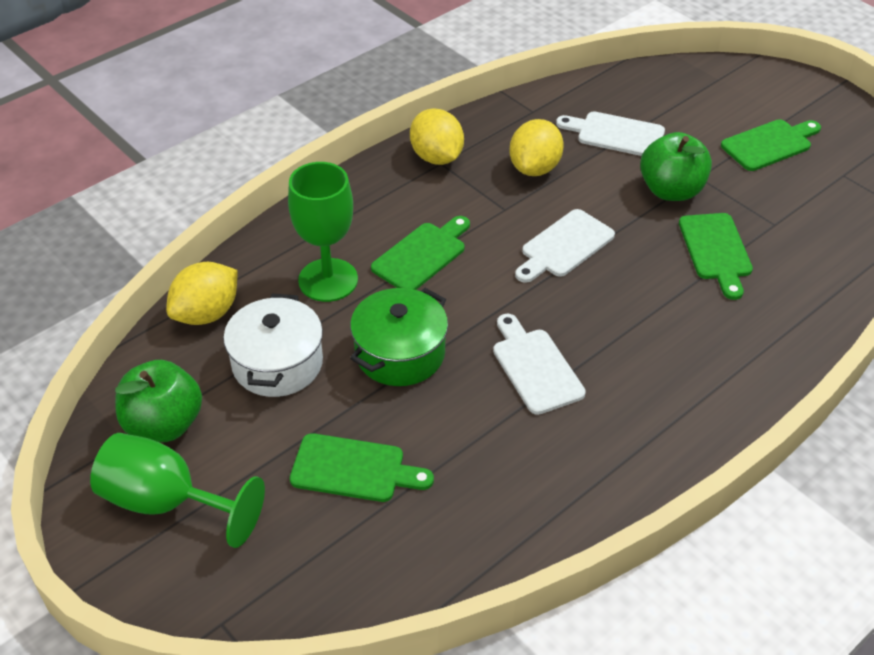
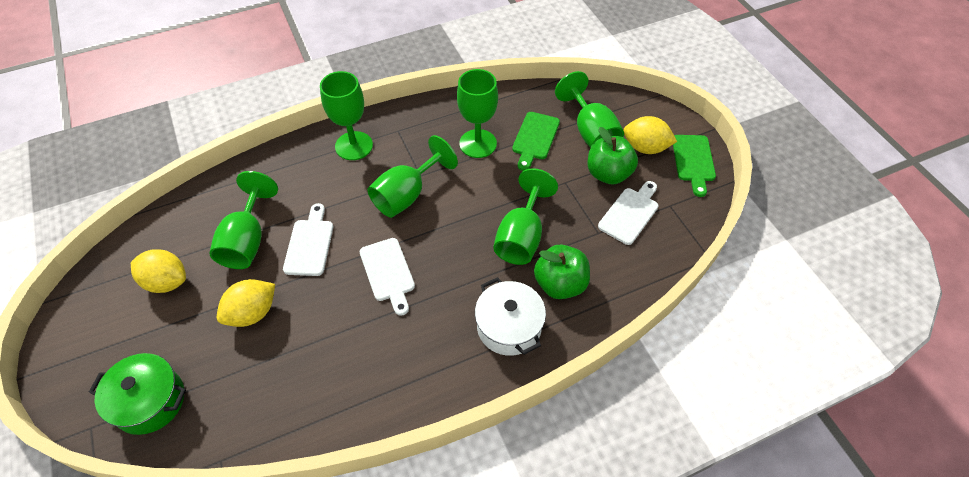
green cutting board: [290,433,434,502] [371,216,470,290] [679,213,753,300] [721,119,821,171] = 4 -> [512,112,560,171] [673,135,716,197] = 2
green goblet: [90,433,265,548] [288,162,358,302] = 2 -> [209,171,278,269] [320,71,373,160] [367,135,458,218] [457,69,498,158] [493,168,558,265] [555,71,624,148] = 6

